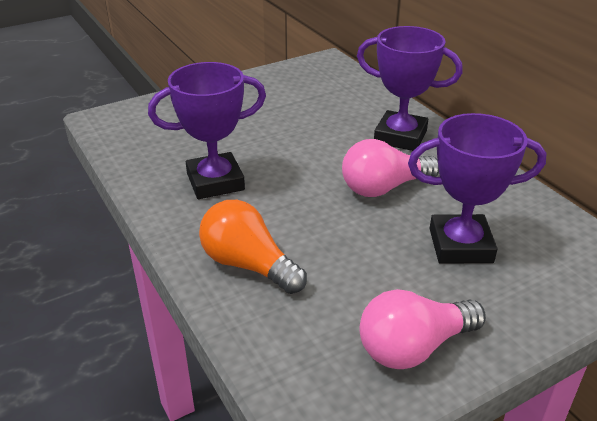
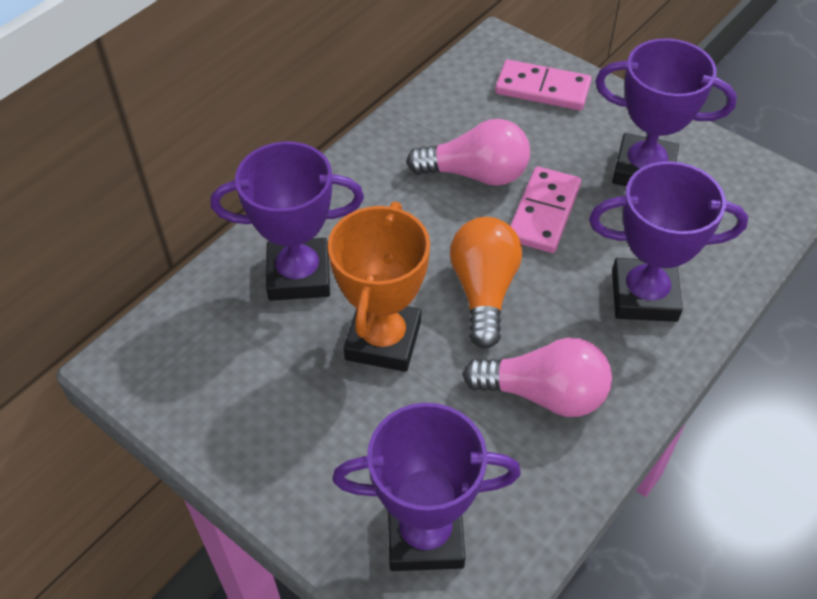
orange trophy: none = 0 -> [328,202,430,372] = 1
pink domino: none = 0 -> [495,60,591,110] [510,166,581,253] = 2
purple trophy: [148,62,266,199] [357,26,463,151] [408,113,547,264] = 3 -> [211,141,364,301] [333,403,521,571] [589,161,748,322] [595,38,737,186] = 4

